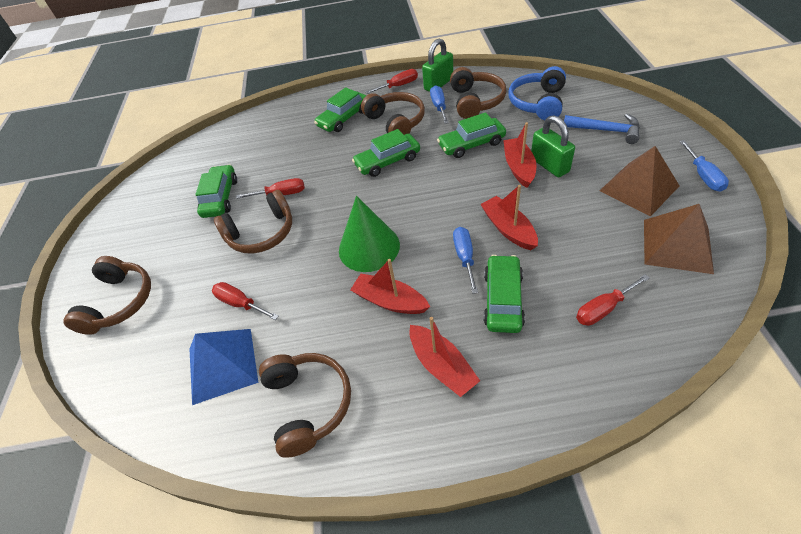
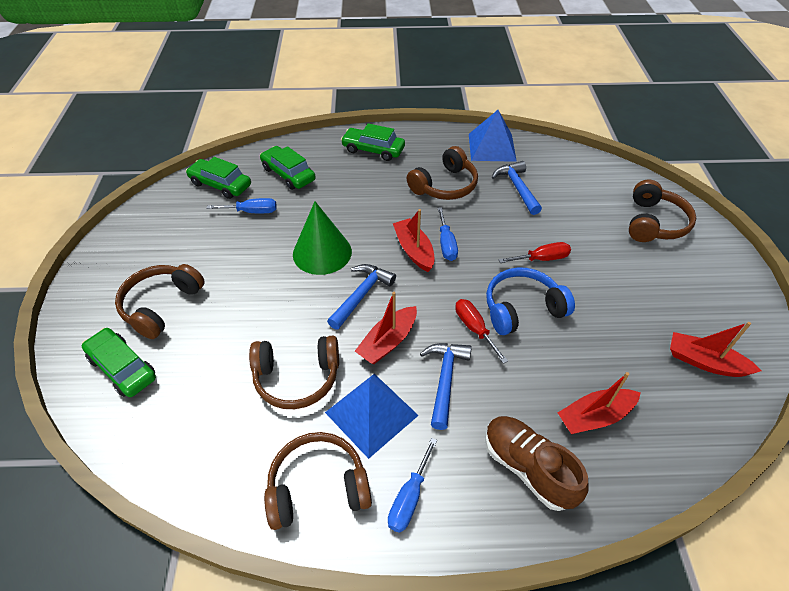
blue hammer: [564,114,640,144] = 1 -> [327,264,396,330] [420,343,472,430] [492,161,542,215] = 3
blue pyramid: [189,329,259,405] = 1 -> [325,374,419,459] [469,110,517,162] = 2
brown pyramid: [600,146,679,216] [644,204,714,274] = 2 -> none = 0
brown shoe: none = 0 -> [485,416,589,511] = 1
green car: [195,165,237,218] [314,87,367,132] [352,129,420,177] [437,112,506,158] [483,255,525,333] = 5 -> [82,328,156,397] [186,157,251,199] [260,146,316,190] [341,123,405,161] = 4
green padlock: [422,39,453,92] [531,116,575,177] = 2 -> none = 0
red screwdriver: [212,282,279,320] [236,178,305,199] [366,69,418,94] [576,274,650,326] = 4 -> [455,299,508,364] [499,242,571,263] = 2

